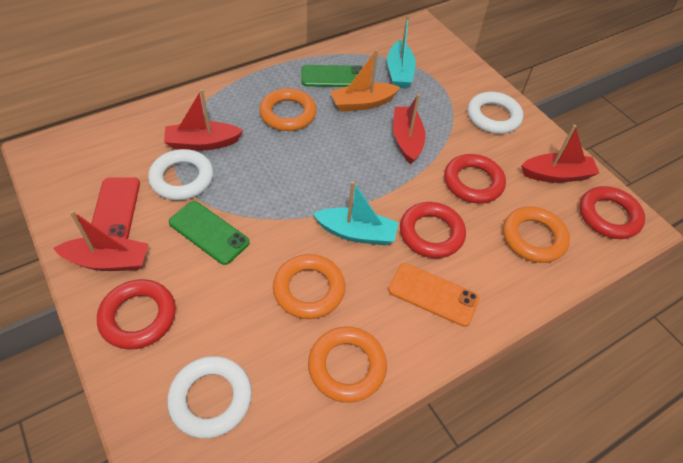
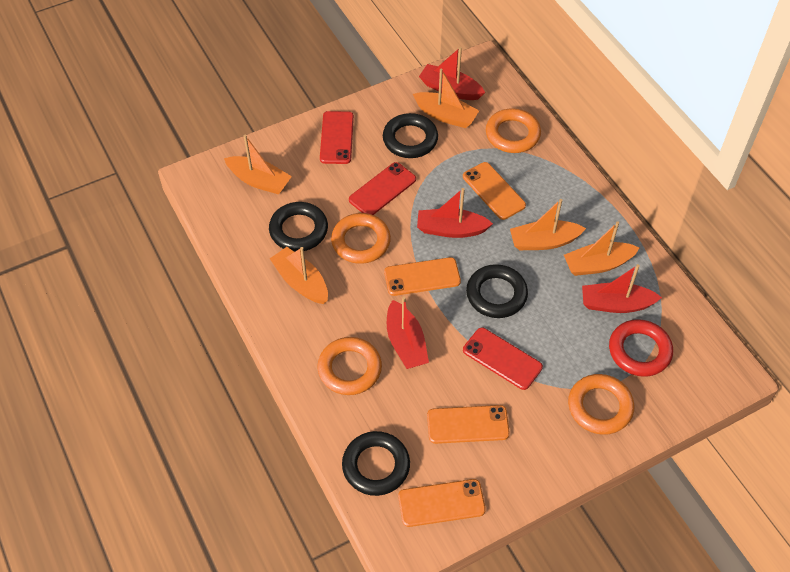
black ring: none = 0 -> [269,202,328,252] [342,431,410,496] [383,113,438,158] [466,264,528,318] = 4
green phone: [169,201,250,265] [302,65,363,87] = 2 -> none = 0
orange boat: [330,49,400,112] = 1 -> [224,135,292,194] [270,247,328,304] [413,68,479,128] [510,199,586,250] [564,221,639,276] = 5
orange phone: [388,263,479,327] = 1 -> [384,257,461,296] [398,479,486,527] [427,405,510,444] [463,162,526,220] = 4
red phone: [91,177,140,239] = 1 -> [320,111,354,164] [349,162,416,215] [463,328,543,390] = 3
red ring: [97,279,176,350] [400,202,466,258] [444,154,506,204] [579,186,645,239] = 4 -> [609,319,673,377] = 1
turquoise boat: [313,181,399,245] [387,15,416,88] = 2 -> none = 0
white ring: [148,149,213,200] [167,356,252,438] [467,92,523,134] = 3 -> none = 0

